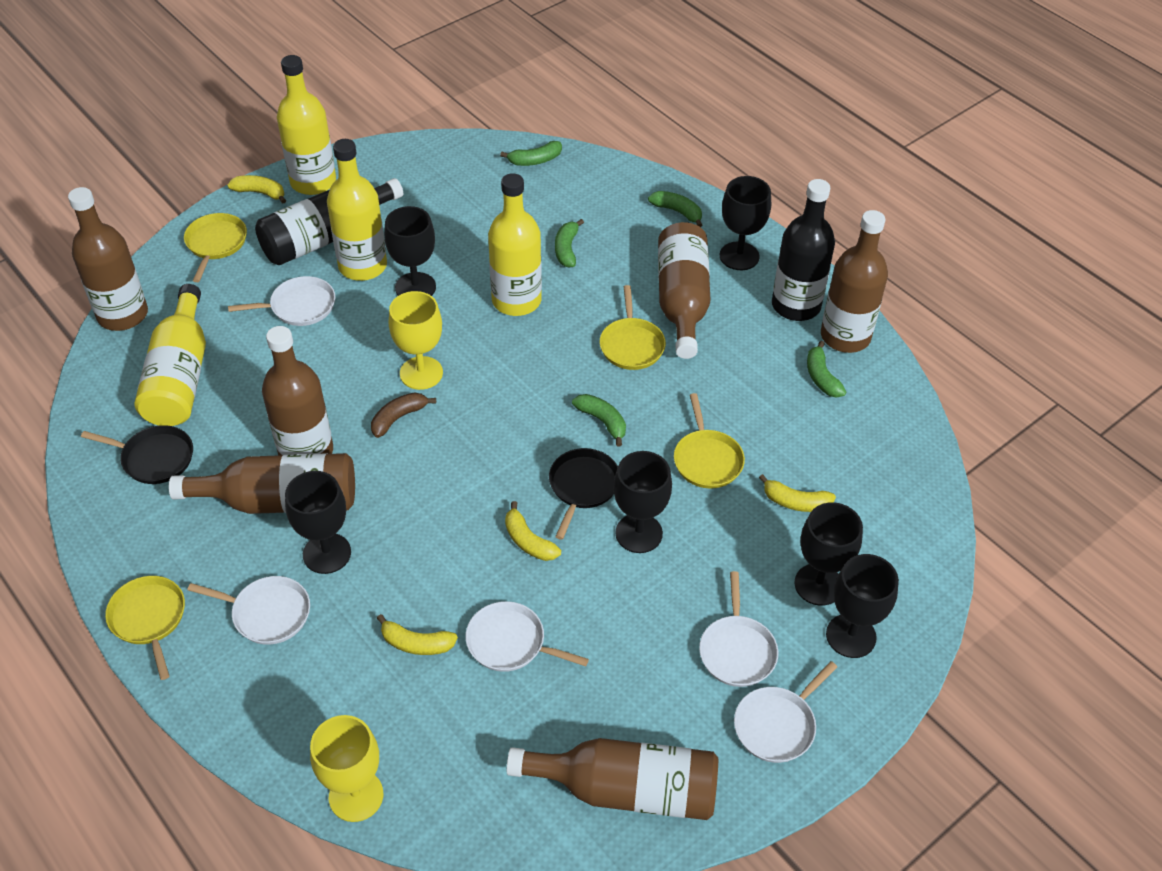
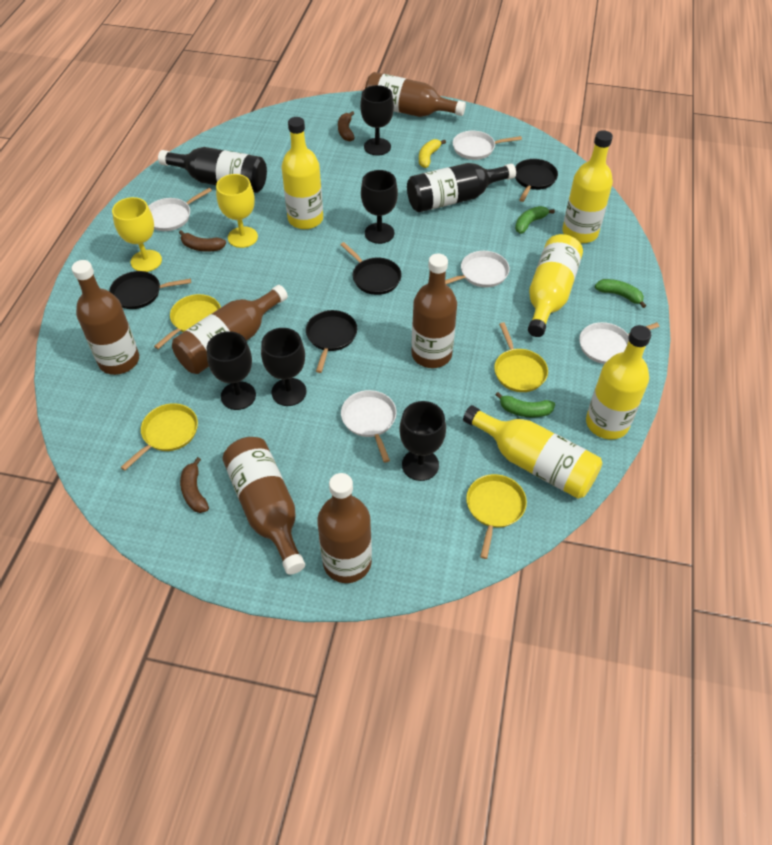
black goblet: [285,471,351,574] [384,206,436,296] [613,451,672,553] [720,176,771,270] [794,502,863,606] [826,554,899,658] = 6 -> [207,331,256,410] [261,328,306,406] [360,85,394,156] [361,170,398,244] [399,401,446,481] = 5
black pan: [81,425,193,484] [549,448,618,540] = 2 -> [109,271,191,309] [306,310,357,373] [340,242,402,295] [515,159,558,202] = 4
brown banana: [371,392,436,438] = 1 -> [179,230,226,252] [180,457,209,513] [338,111,354,141] = 3
green banana: [500,141,562,166] [555,219,584,268] [572,394,626,447] [648,191,702,227] [807,341,846,398] = 5 -> [495,392,555,418] [515,206,555,234] [595,279,646,308] = 3
yellow banana: [228,175,286,203] [377,614,458,655] [505,501,561,561] [759,474,836,512] = 4 -> [419,139,446,168] = 1
yellow bottle: [134,284,206,426] [277,55,336,195] [327,139,387,281] [488,173,542,316] = 4 -> [282,117,323,229] [463,405,602,499] [528,234,583,337] [562,130,613,243] [586,325,652,440] = 5

